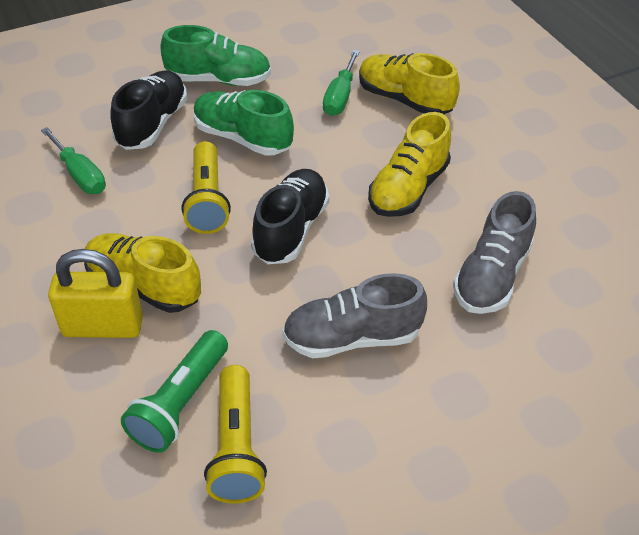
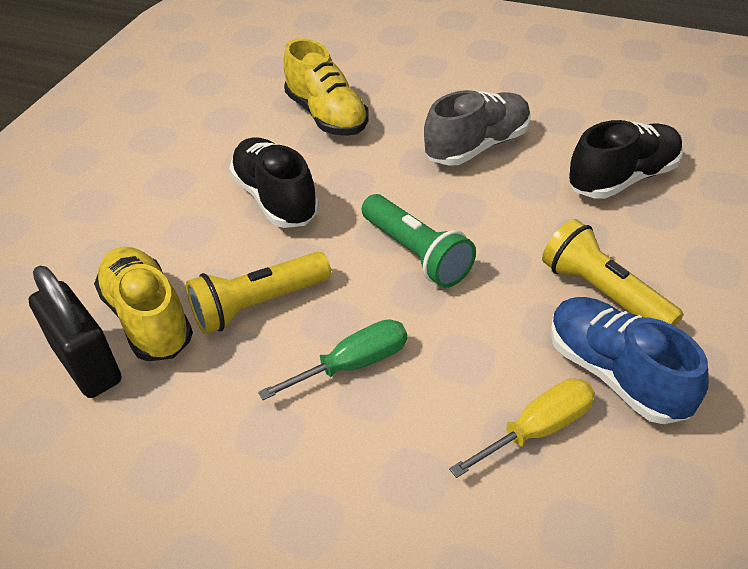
black padlock: none = 0 -> [28,266,121,398] = 1
blue shoe: none = 0 -> [550,297,709,424] = 1
green screwdriver: [41,127,106,194] [323,50,360,116] = 2 -> [258,319,407,400] = 1
green shoe: [160,25,271,86] [194,90,294,156] = 2 -> none = 0
grey shoe: [282,273,427,358] [453,191,536,314] = 2 -> [424,90,531,166] = 1
yellow padlock: [48,249,143,338] = 1 -> none = 0
yellow screwdriver: none = 0 -> [449,378,595,478] = 1
yellow shoe: [84,233,201,313] [359,53,460,114] [368,112,451,217] = 3 -> [94,247,193,361] [283,38,369,136] = 2

